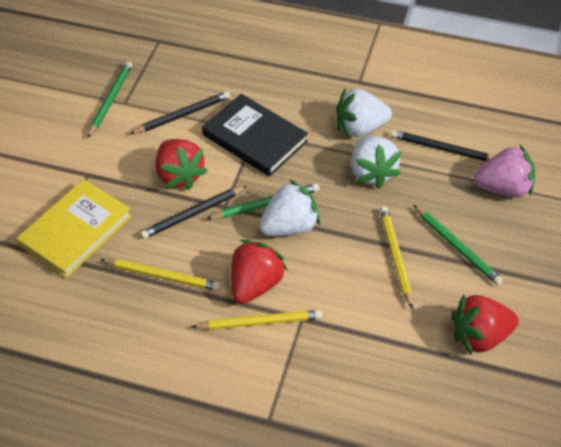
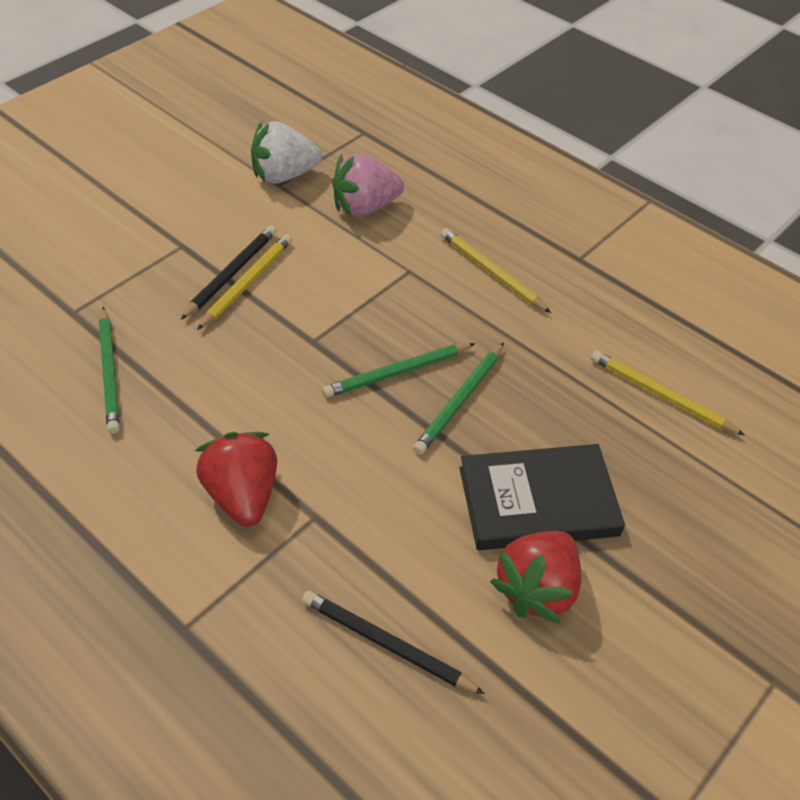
black pencil: [130,91,230,134] [140,186,247,239] [391,130,494,161] = 3 -> [181,225,276,320] [302,591,485,694] = 2
red strawberry: [156,139,208,190] [231,239,288,304] [451,294,519,355] = 3 -> [195,432,277,527] [490,531,581,623] = 2
white strawberry: [259,179,320,236] [336,89,392,137] [351,135,401,189] = 3 -> [251,121,322,184] = 1
yellow book: [16,179,132,278] = 1 -> none = 0

